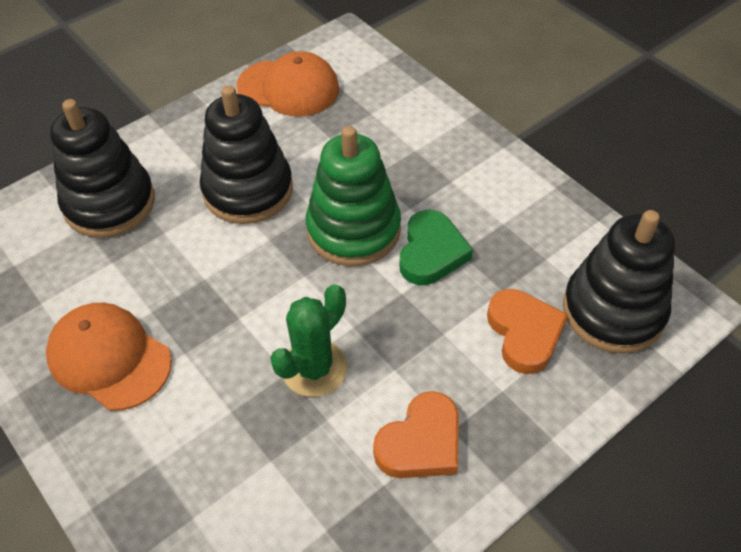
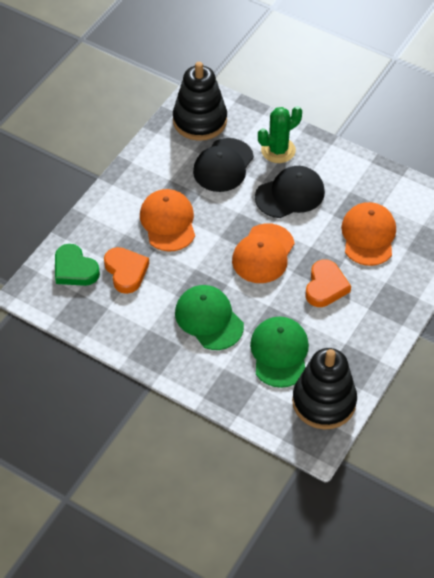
black cap: none = 0 -> [193,138,254,192] [255,166,325,218] = 2
black stacking toy: [50,99,155,238] [200,85,293,224] [563,210,675,353] = 3 -> [173,62,227,141] [292,348,357,429] = 2
green cap: none = 0 -> [175,285,244,350] [250,317,309,388] = 2
green stacking toy: [306,126,401,266] = 1 -> none = 0
orange cap: [46,302,172,411] [236,51,339,116] = 2 -> [140,189,195,251] [232,223,295,283] [341,202,396,266] = 3

